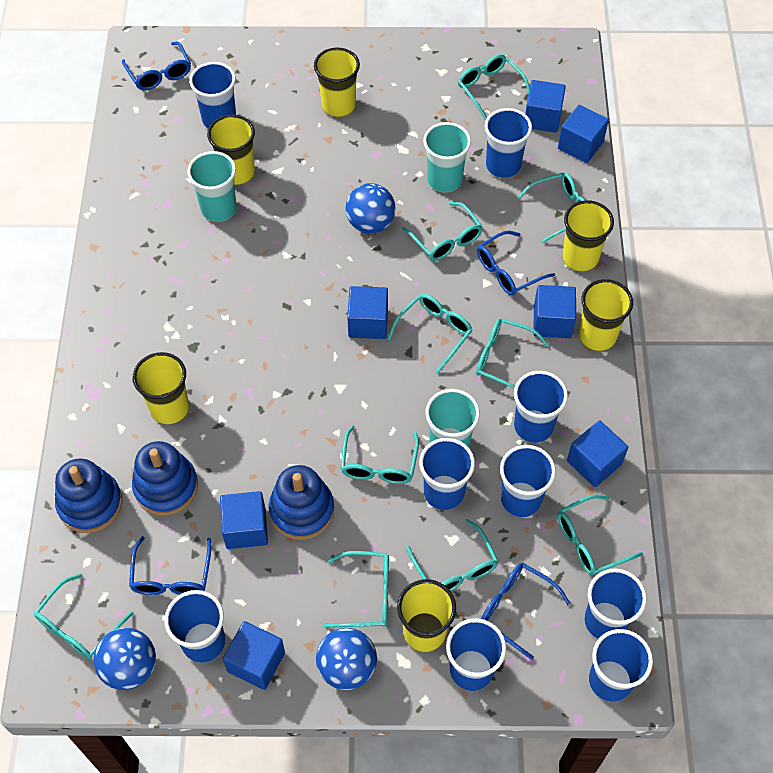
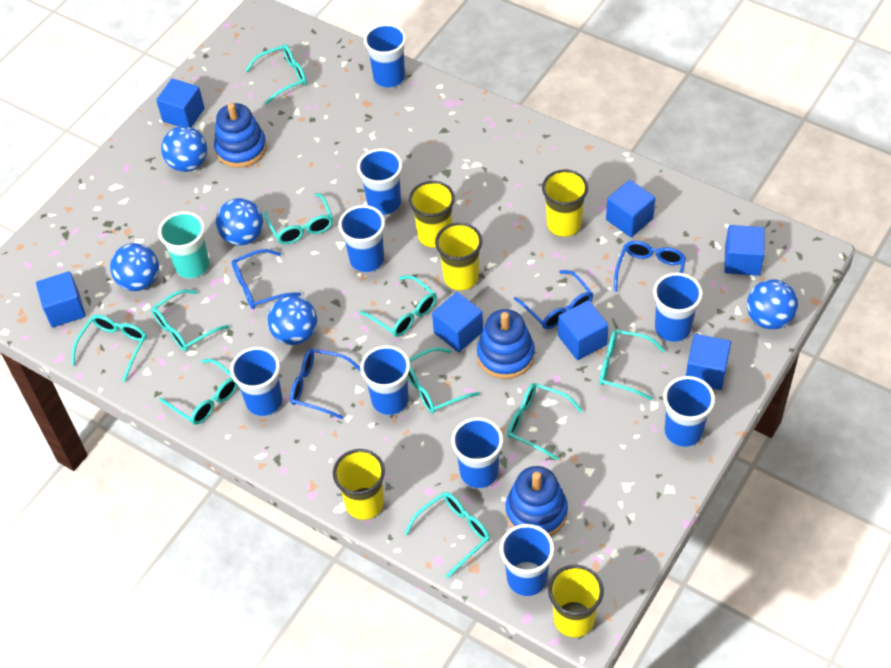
blue ball: [94,628,156,690] [316,628,377,690] [346,183,396,234] = 3 -> [110,243,159,291] [161,126,207,172] [216,198,263,245] [267,296,317,345] [747,279,798,329] = 5
turquoise cup: [187,151,237,222] [423,122,471,193] [425,389,480,447] = 3 -> [158,211,209,279] = 1
yellow cup: [133,352,189,425] [207,115,255,185] [314,48,360,117] [397,579,456,652] [562,200,614,272] [579,279,633,351] = 6 -> [333,449,385,520] [409,181,455,248] [435,223,482,291] [542,169,588,237] [548,565,604,638] = 5

